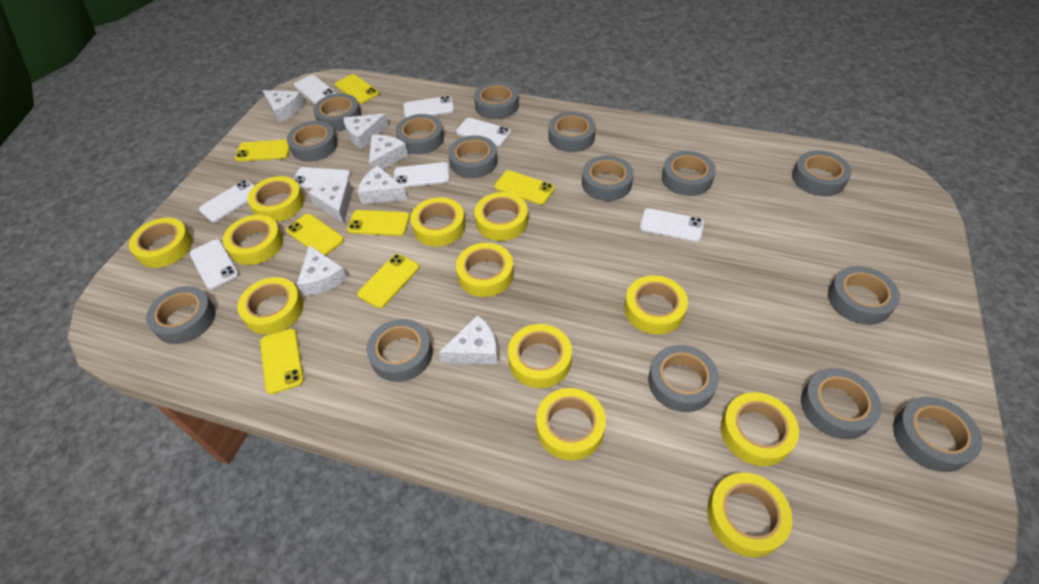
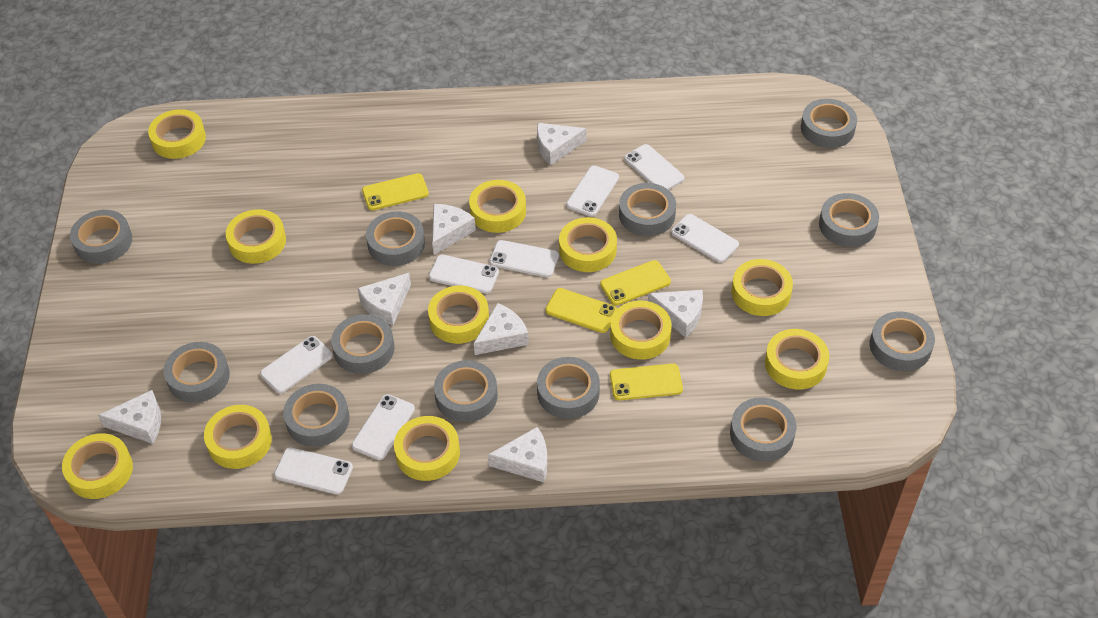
grey tape: [146,286,216,344] [287,121,338,162] [313,93,361,131] [367,319,432,382] [396,114,444,154] [448,135,498,178] [474,82,519,119] [548,112,596,152] [582,155,634,201] [648,345,719,412] [662,151,716,196] [792,151,852,196] [801,368,882,439] [828,266,900,325] [893,397,983,472] = 15 -> [70,210,132,264] [163,342,230,403] [283,384,349,447] [331,314,394,374] [366,211,425,266] [434,360,498,422] [537,357,600,419] [619,183,676,236] [730,397,796,462] [801,99,857,148] [819,193,879,247] [870,311,935,371] = 12
yellow phone: [235,139,290,162] [260,328,304,394] [286,214,344,256] [335,74,379,104] [347,210,410,236] [357,254,419,308] [495,170,555,205] = 7 -> [362,173,429,210] [545,288,617,333] [600,260,671,306] [610,364,683,400] = 4
yellow tape: [129,218,193,268] [223,215,283,265] [237,277,303,335] [247,176,304,222] [411,197,465,247] [456,243,514,297] [474,192,528,241] [508,324,572,388] [536,388,606,460] [624,275,688,334] [707,473,792,558] [721,392,799,466] = 12 -> [62,433,133,499] [148,109,206,159] [204,405,272,469] [226,209,286,264] [394,416,460,481] [428,286,489,344] [469,180,526,233] [559,217,617,272] [610,300,672,360] [731,259,793,316] [765,329,829,389] = 11

